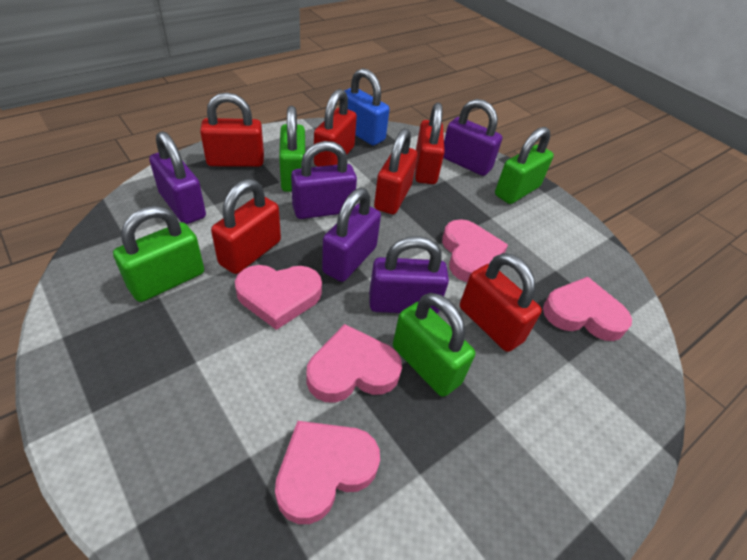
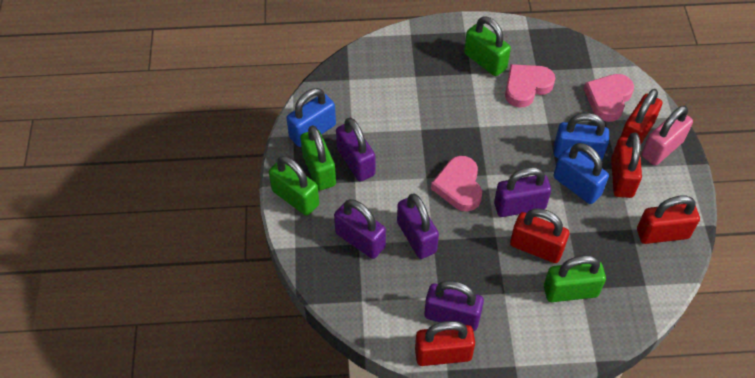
blue padlock: [344,68,390,146] = 1 -> [287,88,336,147] [554,113,609,161] [554,143,609,204] = 3
pink heart: [235,265,322,330] [275,421,380,524] [306,324,402,403] [442,219,508,282] [543,277,632,341] = 5 -> [431,156,482,211] [505,64,555,107] [584,74,634,122] = 3
pink padlock: none = 0 -> [641,105,693,166] = 1
red padlock: [200,92,264,167] [211,179,281,274] [314,89,357,167] [374,128,417,214] [415,103,445,184] [460,253,542,352] = 6 -> [415,321,475,366] [510,209,569,263] [611,133,642,198] [620,89,663,145] [637,196,700,244] = 5

